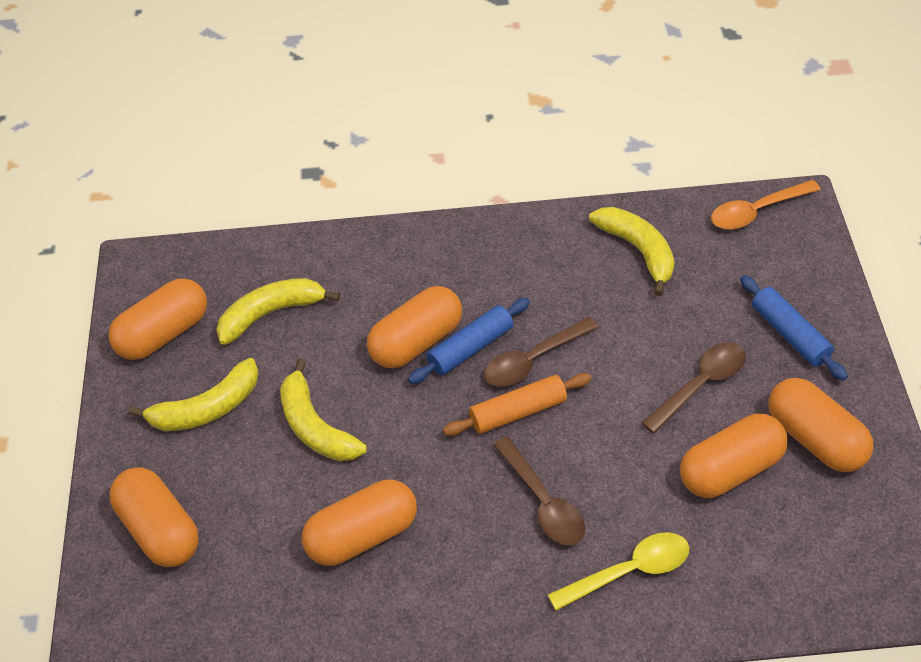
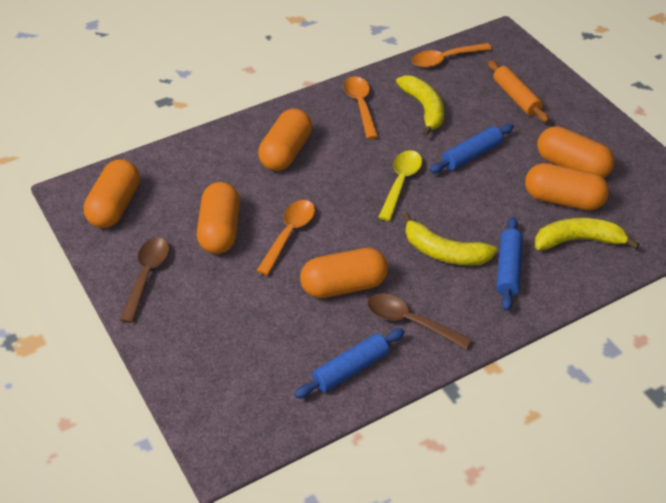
blue rolling pin: [408,298,530,384] [740,275,848,381] = 2 -> [294,328,405,398] [430,124,514,173] [497,217,523,311] = 3
brown spoon: [484,317,599,386] [493,437,585,545] [642,342,746,434] = 3 -> [120,238,170,323] [367,293,472,350] = 2
orange spoon: [711,180,821,230] = 1 -> [256,200,315,275] [343,76,378,139] [412,43,492,68] = 3
yellow banana: [128,358,259,431] [216,278,340,345] [280,358,367,461] [589,207,674,296] = 4 -> [396,75,444,137] [402,212,497,265] [535,217,640,250] = 3

